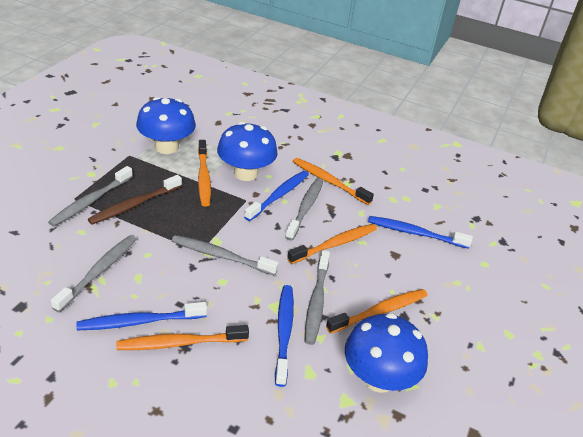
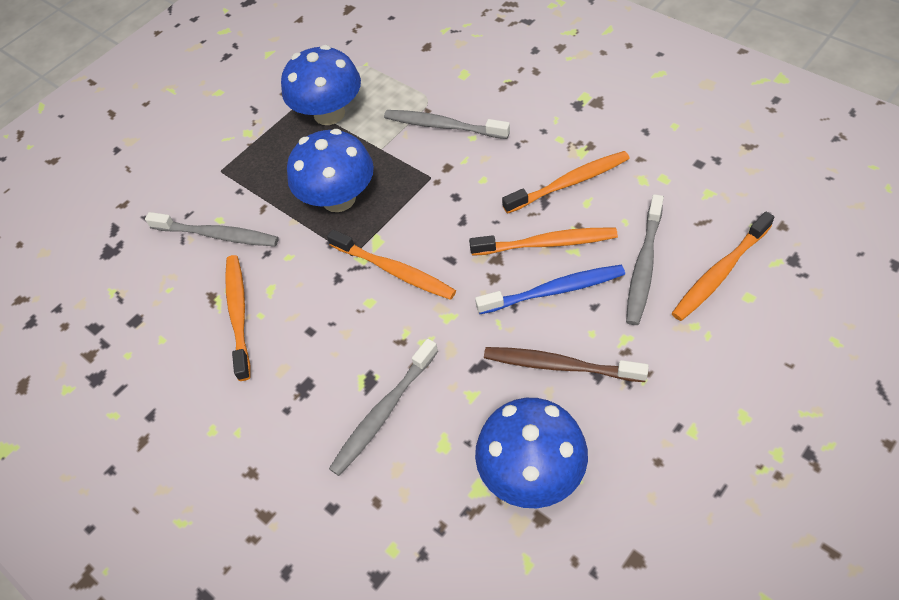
blue toothbrush: [76,302,207,330] [244,171,309,221] [275,285,294,387] [368,216,473,249] = 4 -> [475,265,625,314] = 1
grey toothbrush: [48,166,133,227] [51,235,137,312] [172,235,279,276] [285,178,323,240] [305,250,330,345] = 5 -> [145,212,279,246] [329,338,438,476] [384,110,510,139] [626,194,664,325] = 4

